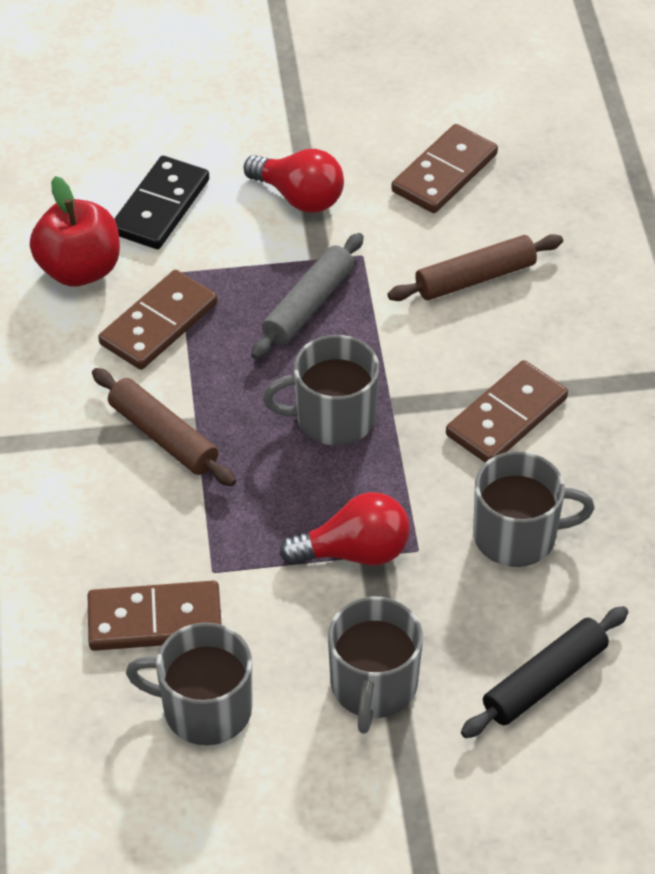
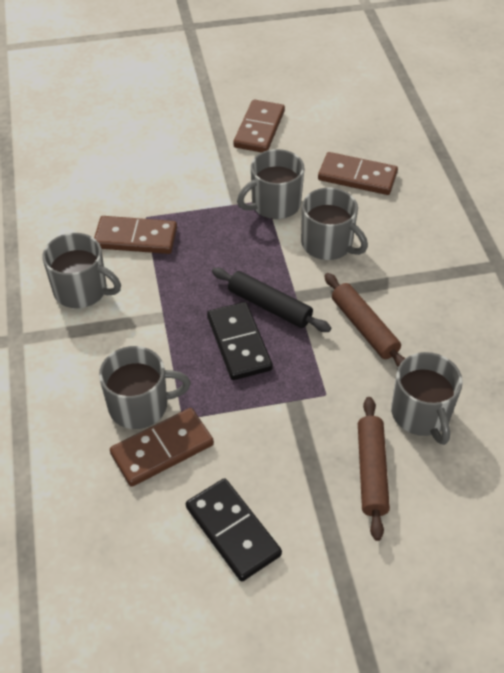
black domino: [114,156,209,249] = 1 -> [186,478,282,581] [207,302,273,380] = 2
grey mug: [126,623,252,745] [263,335,379,446] [328,596,423,734] [473,451,595,567] = 4 -> [42,233,121,308] [99,346,191,429] [237,149,304,219] [301,187,368,260] [391,352,463,445] = 5
grey rolling pin: [251,233,364,359] = 1 -> none = 0
red apple: [30,176,120,287] = 1 -> none = 0
red light bulb: [244,149,344,213] [279,492,410,565] = 2 -> none = 0

